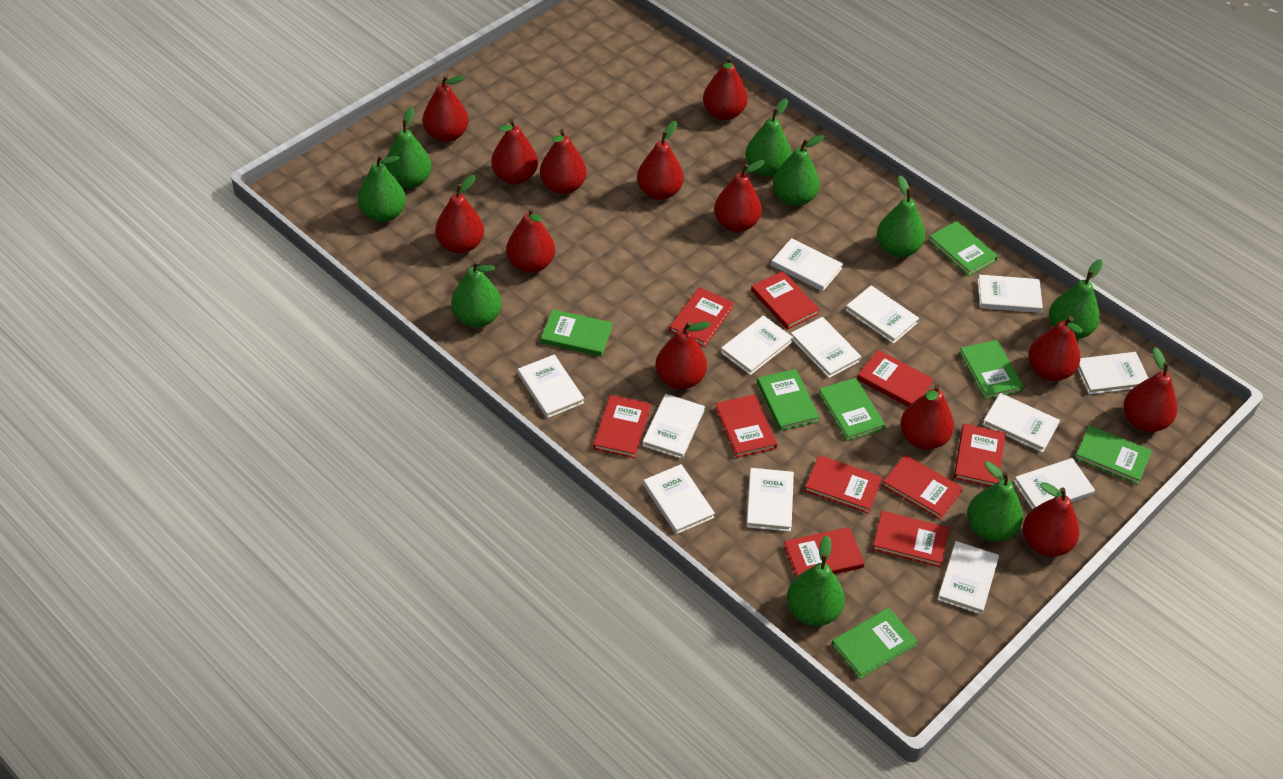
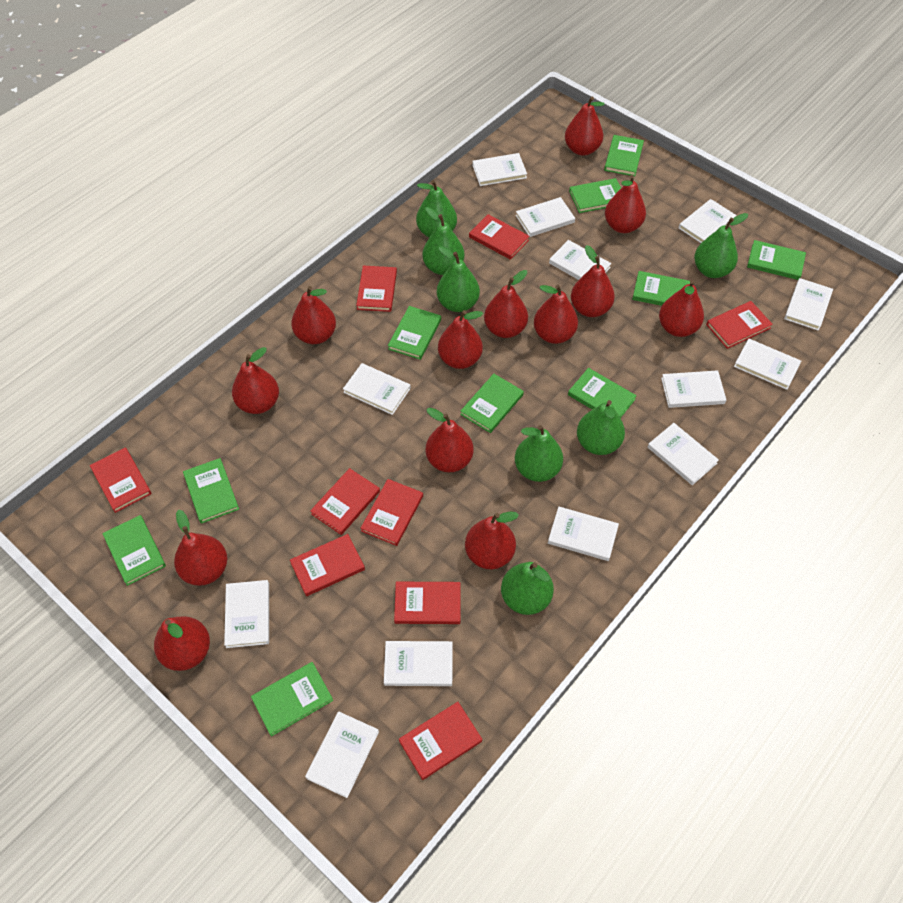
green book: [541,309,612,357] [757,369,819,431] [818,378,885,441] [831,607,918,679] [928,221,998,276] [959,340,1024,400] [1074,425,1152,485] = 7 -> [102,515,166,586] [183,458,239,524] [251,662,333,737] [388,306,441,360] [460,374,524,433] [568,368,637,418] [569,178,621,213] [604,135,644,176] [632,271,690,306] [747,240,806,280] = 10
green pear: [358,155,406,222] [384,107,432,189] [451,260,502,328] [745,98,792,177] [773,135,824,206] [787,535,845,626] [877,176,925,257] [967,461,1023,542] [1049,259,1103,339] = 9 -> [416,180,457,237] [422,207,464,275] [437,246,480,312] [501,562,554,615] [515,425,563,482] [577,400,625,455] [694,213,748,278] = 7
red book: [593,395,651,458] [669,287,734,347] [715,394,777,458] [751,271,820,330] [783,527,865,577] [804,455,882,514] [857,350,933,407] [872,511,949,567] [882,454,963,520] [954,423,1006,487] = 10 -> [90,447,152,513] [290,534,365,596] [310,468,380,535] [356,266,397,312] [361,479,423,546] [394,582,460,624] [399,702,482,780] [469,214,530,260] [706,301,773,349] = 9

